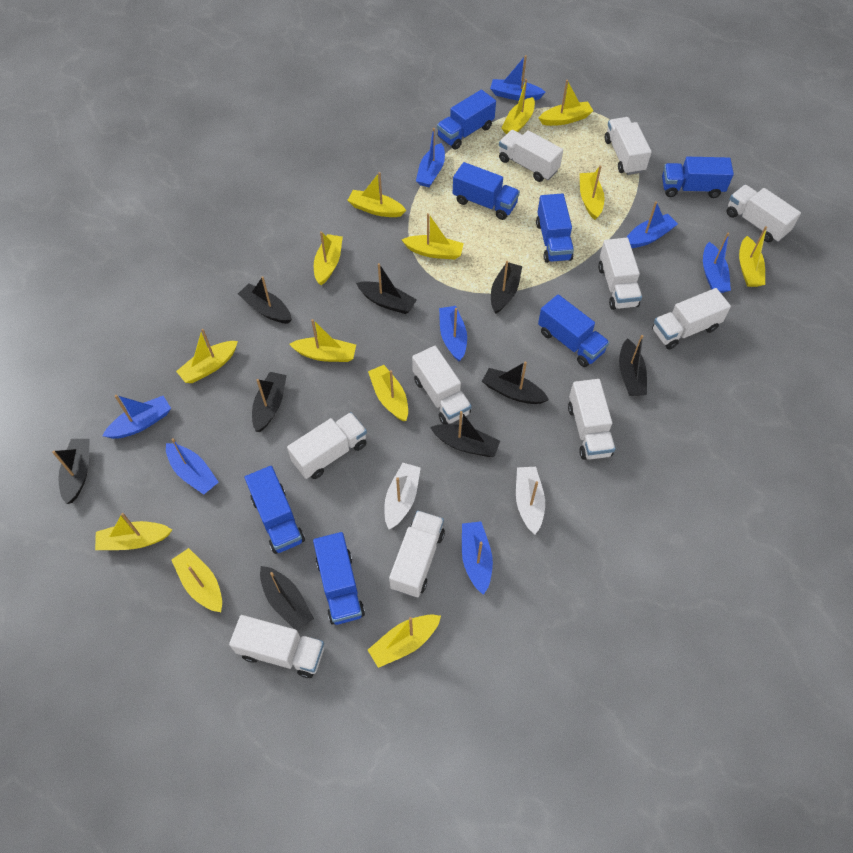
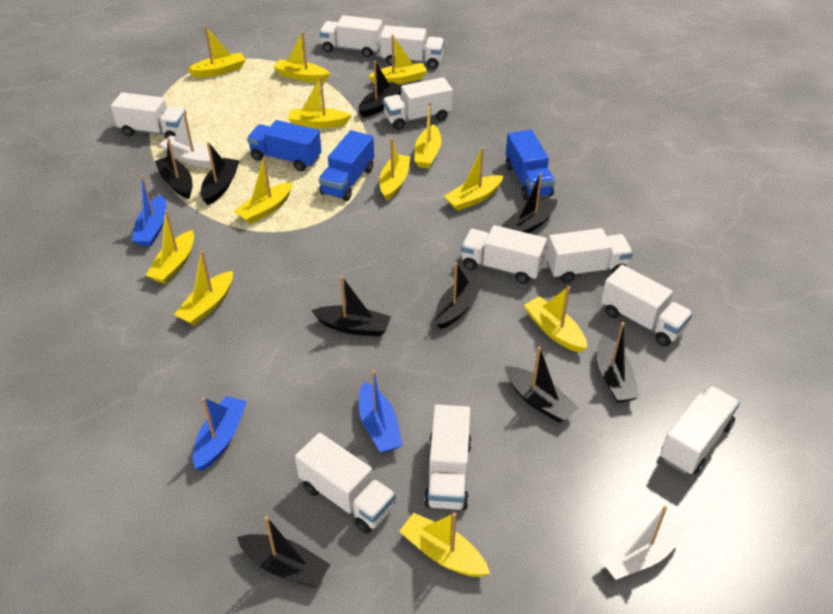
blue boat: [103,395,171,439] [166,438,219,495] [416,128,445,187] [439,306,467,361] [462,521,493,595] [490,55,546,101] [626,201,678,248] [703,233,731,293] = 8 -> [132,175,167,246] [193,396,247,471] [359,370,403,453] = 3
blue truck: [245,466,305,554] [313,532,365,625] [437,90,496,150] [453,162,520,220] [536,193,574,263] [538,294,609,367] [662,157,734,198] = 7 -> [247,120,321,171] [319,130,374,201] [506,130,555,200] = 3
yellow boat: [95,513,172,550] [172,548,222,612] [176,329,238,383] [289,319,356,362] [314,231,343,285] [347,172,406,217] [368,365,408,421] [368,615,441,668] [402,213,464,260] [501,79,535,134] [539,80,593,126] [580,166,605,220] [739,226,767,287] = 13 -> [146,210,194,284] [174,251,233,325] [187,26,246,78] [234,157,293,224] [273,32,330,82] [288,76,351,128] [368,35,427,84] [379,138,411,201] [399,512,490,577] [414,102,442,168] [444,147,503,211] [524,286,587,353] = 12

